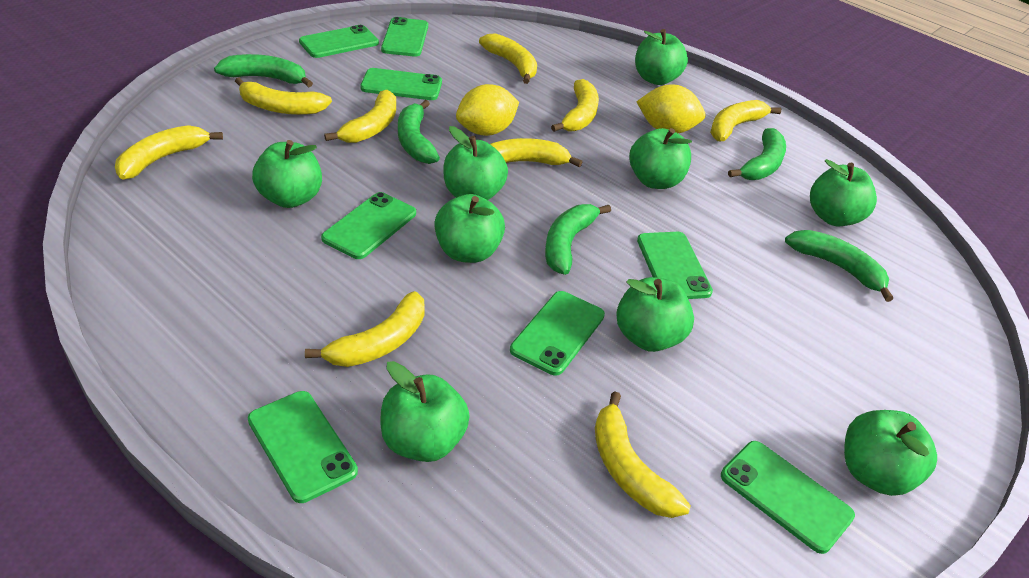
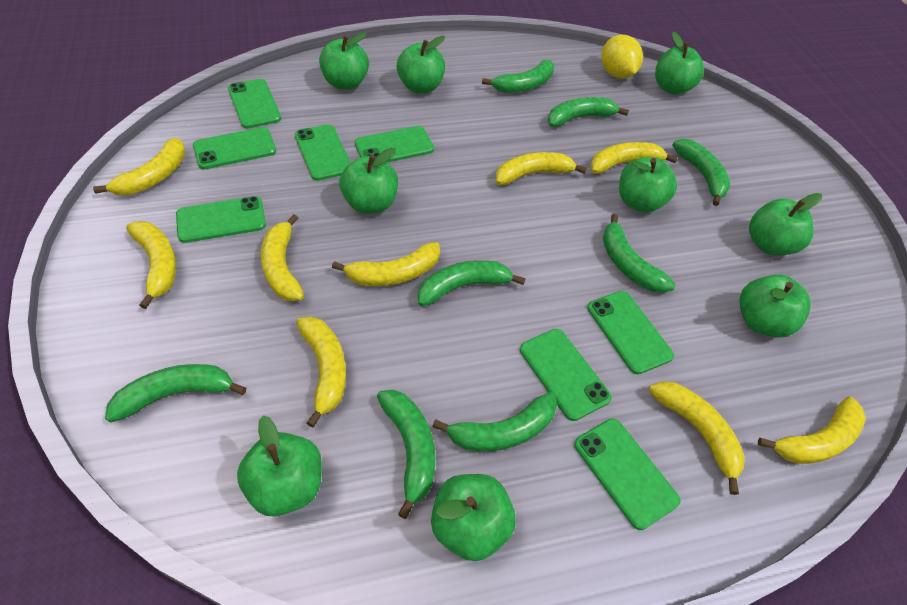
green banana: [214,54,313,87] [398,100,440,164] [545,204,611,275] [728,128,786,180] [785,230,893,302] = 5 -> [105,364,246,422] [377,390,435,519] [418,260,525,307] [432,392,557,451] [482,60,554,93] [547,97,629,127] [603,214,676,293] [672,139,730,206] = 8
yellow lemon: [456,84,519,136] [636,84,706,133] = 2 -> [601,35,643,79] = 1

